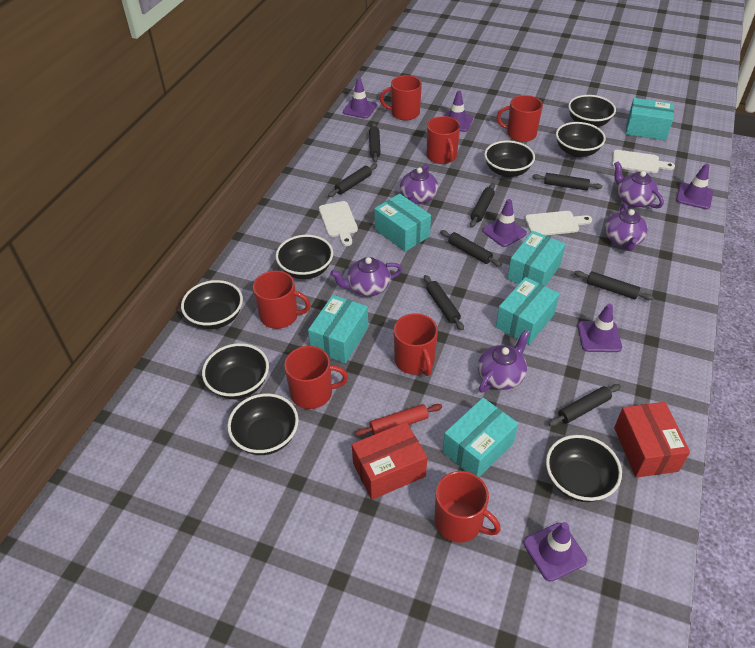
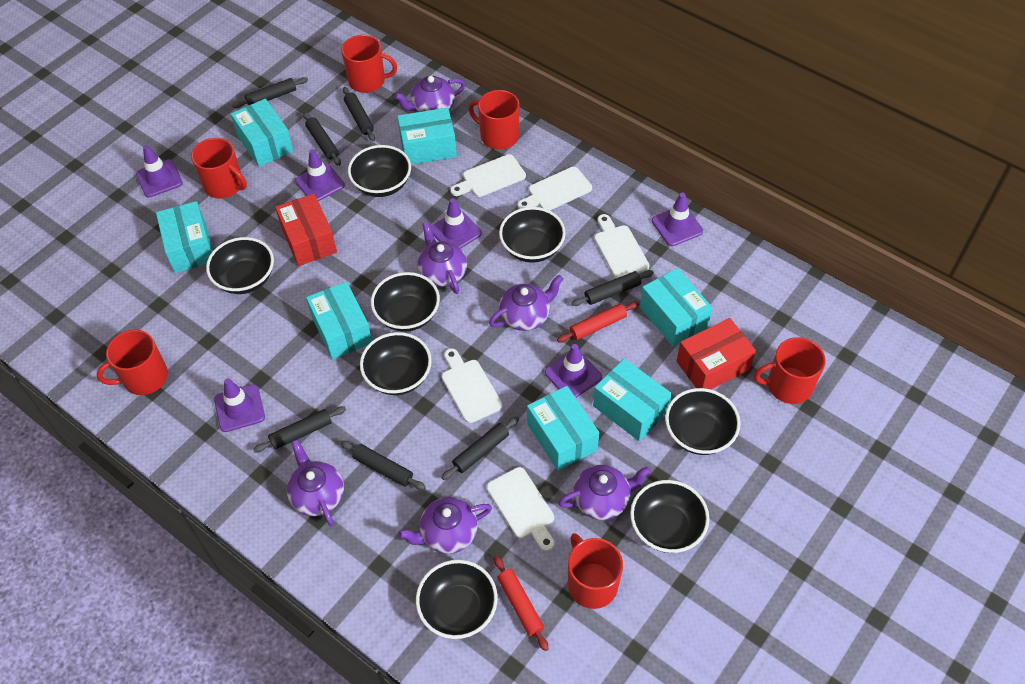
black rolling pin: [328,164,378,197] [369,123,381,162] [424,275,464,331] [440,230,502,267] [470,183,495,227] [532,173,602,191] [548,384,621,426] [574,271,654,300] = 8 -> [232,77,308,108] [253,406,346,452] [303,112,341,166] [341,441,426,490] [343,87,375,141] [441,417,519,480] [572,270,654,306] = 7
purple teapot: [330,257,403,296] [400,164,438,204] [478,330,530,393] [605,203,648,251] [614,161,664,209] = 5 -> [287,439,344,526] [394,76,466,112] [398,497,492,554] [418,222,467,294] [489,275,563,331] [558,465,651,520] = 6
red mug: [253,271,311,329] [284,346,348,409] [380,75,422,120] [394,313,438,376] [427,116,460,164] [435,471,501,543] [497,95,543,142] = 7 -> [97,330,168,395] [191,138,247,198] [341,35,397,93] [469,90,519,150] [568,533,623,609] [754,337,826,404] = 6
red rolling pin: [355,404,442,436] = 1 -> [494,556,548,651] [557,302,639,342] = 2
turquoise box: [308,295,368,363] [374,194,431,252] [443,398,518,477] [496,277,559,345] [507,231,566,286] [626,98,674,141] = 6 -> [156,201,213,273] [231,99,293,167] [306,281,372,360] [397,108,457,165] [527,386,599,471] [593,358,672,441] [640,268,713,347] = 7
white cutting board: [319,201,358,246] [525,211,592,236] [612,150,675,173] = 3 -> [442,348,502,423] [450,154,526,197] [487,467,555,551] [518,167,592,211] [594,214,649,278] = 5

